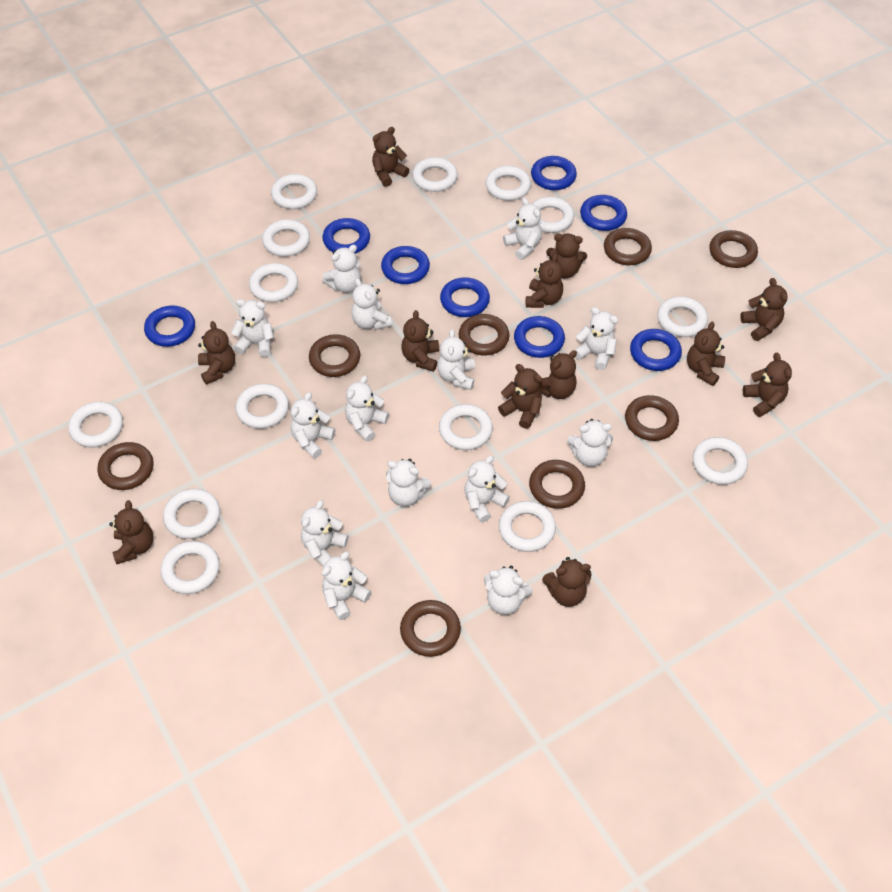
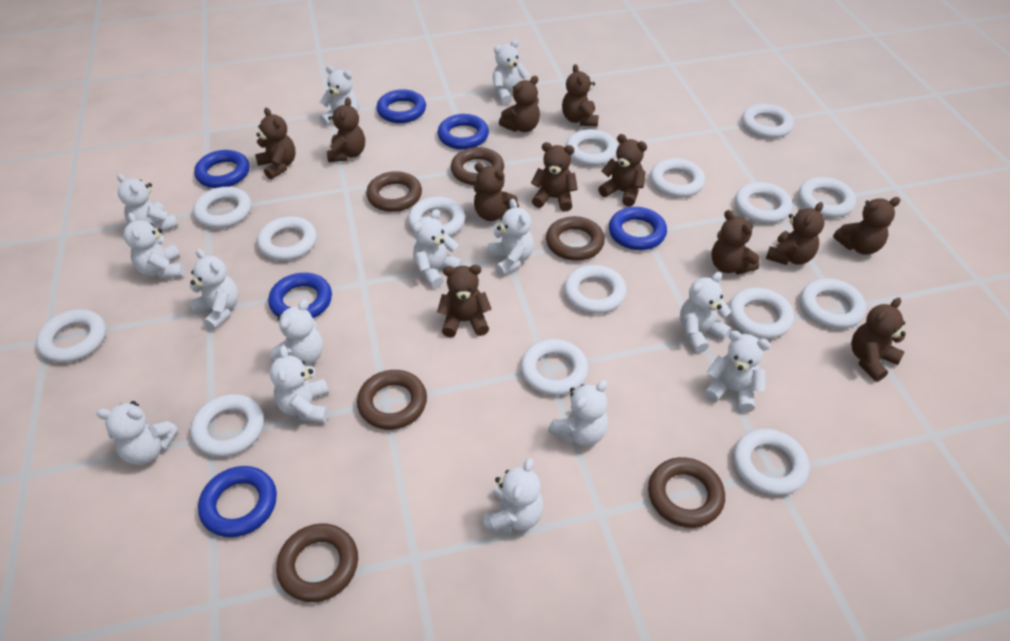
blue ring: [144,305,195,347] [323,218,370,254] [381,246,430,284] [440,277,490,317] [514,316,565,358] [531,156,577,190] [580,195,627,231] [630,329,682,371] = 8 -> [194,150,249,188] [198,466,277,537] [268,273,332,318] [377,89,426,123] [438,114,489,150] [609,207,667,250] = 6
brown ring: [98,442,153,490] [309,334,360,377] [400,600,461,657] [459,314,510,356] [529,460,585,509] [604,228,652,265] [625,395,679,441] [709,230,758,268] = 8 -> [276,523,358,602] [357,370,427,430] [366,171,422,212] [451,147,504,185] [546,216,605,261] [648,457,725,528] = 6
white ring: [68,402,123,448] [161,541,220,594] [163,489,220,539] [235,384,289,429] [249,263,298,302] [262,219,310,257] [271,174,317,209] [412,157,458,192] [439,404,493,450] [485,166,531,201] [499,501,556,552] [532,197,574,233] [657,297,708,337] [692,437,748,485] = 14 -> [36,309,106,363] [190,394,264,457] [193,187,251,228] [257,216,317,261] [408,197,465,236] [521,339,588,396] [564,265,626,314] [566,129,618,166] [650,158,705,198] [729,288,794,339] [733,429,809,496] [735,182,792,223] [742,104,794,139] [798,177,856,218] [800,278,866,329] = 15

